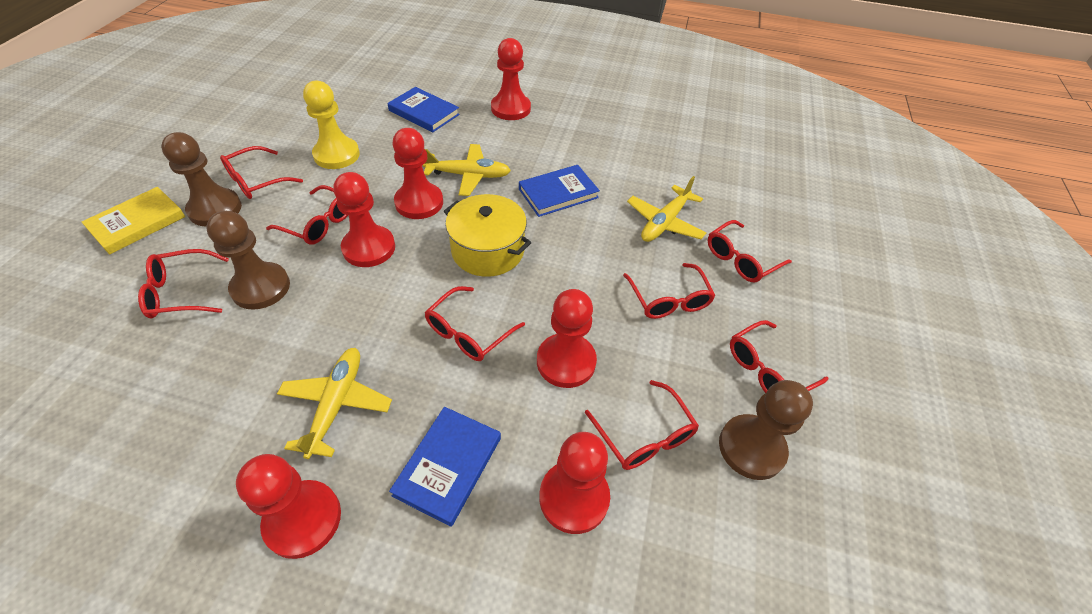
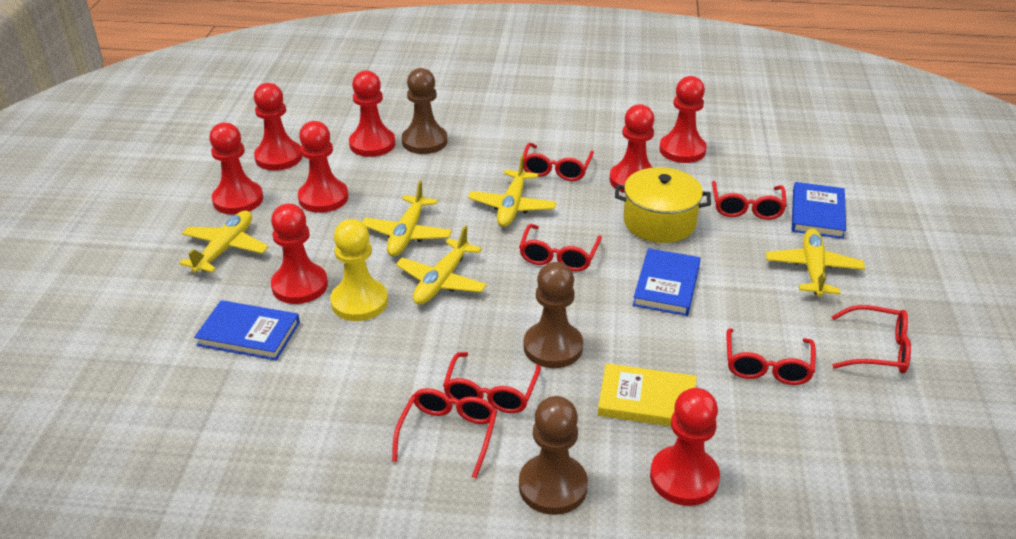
red glasses: [138,249,229,319] [220,146,303,199] [266,185,348,245] [425,286,525,361] [585,380,699,470] [623,263,715,319] [708,220,792,282] [730,320,829,393] = 8 -> [392,388,497,478] [443,352,541,413] [519,224,602,272] [523,143,594,181] [712,181,787,220] [726,328,816,385] [832,305,911,374] = 7
red pawn: [236,454,341,559] [333,172,395,267] [392,128,443,219] [491,38,531,120] [537,289,597,388] [539,432,610,534] = 6 -> [209,123,263,215] [254,83,302,171] [271,204,328,304] [298,121,348,213] [349,70,395,157] [610,104,655,193] [650,388,720,506] [659,76,707,163] = 8
yellow plane: [277,348,392,459] [423,144,511,196] [627,176,706,242] = 3 -> [179,211,269,273] [362,180,452,256] [396,225,487,305] [468,155,556,227] [766,229,865,297] = 5

